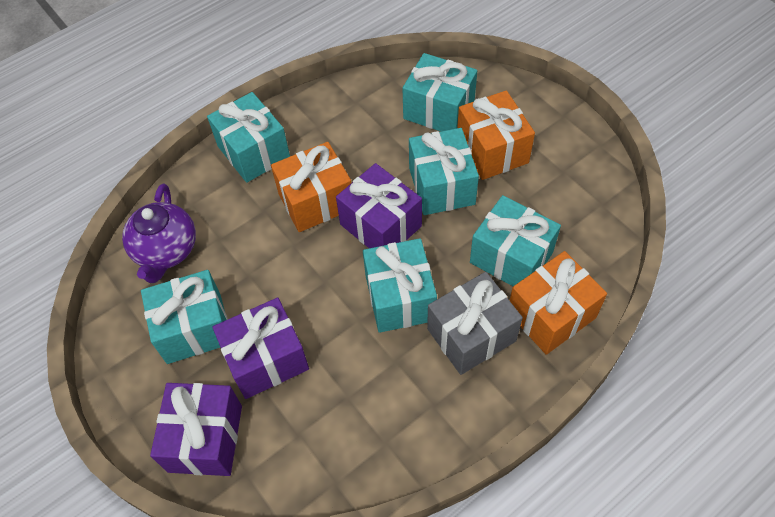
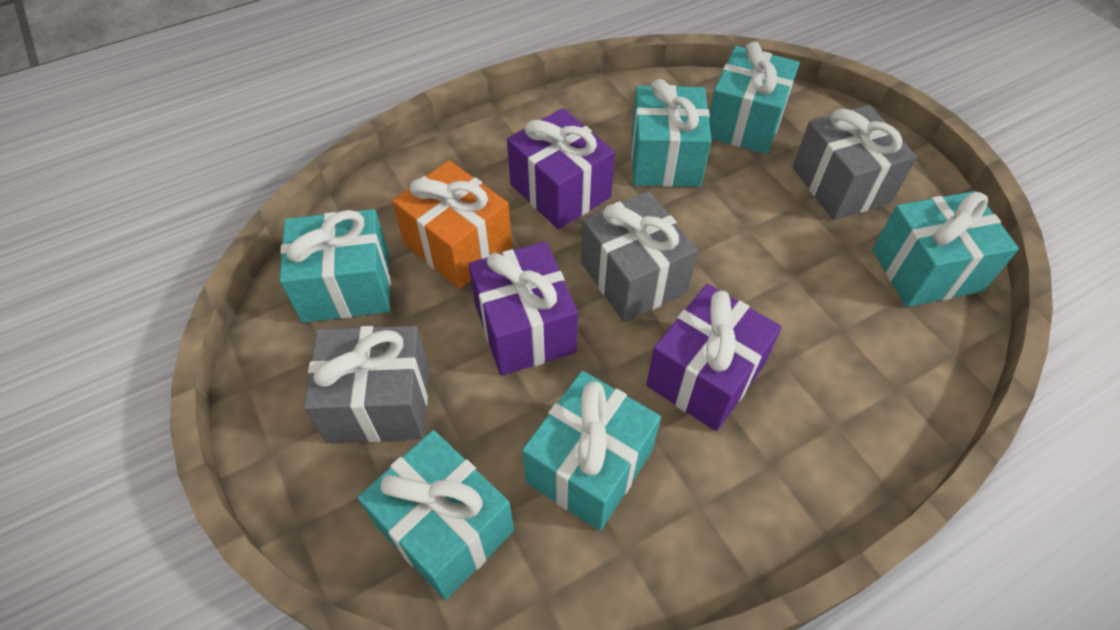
grey gift: [427,272,523,375] = 1 -> [304,326,429,443] [581,191,698,322] [793,105,917,220] = 3
orange gift: [271,142,351,232] [457,90,535,180] [509,251,607,355] = 3 -> [392,160,512,289] = 1
purple teapot: [122,184,196,283] = 1 -> none = 0

